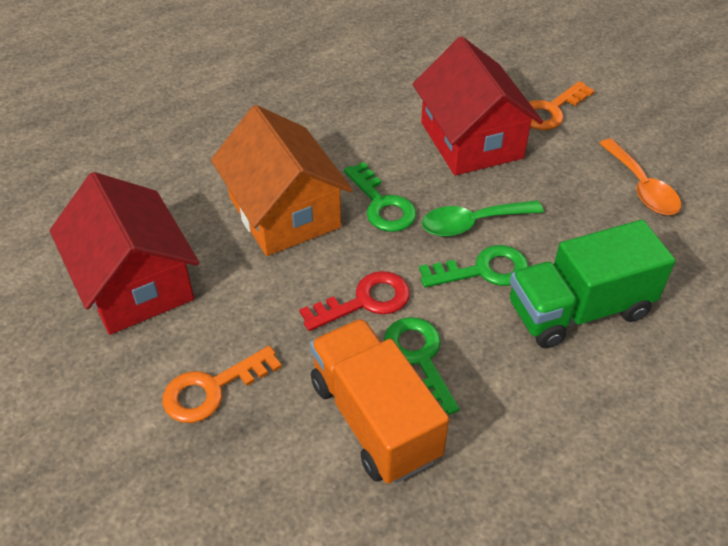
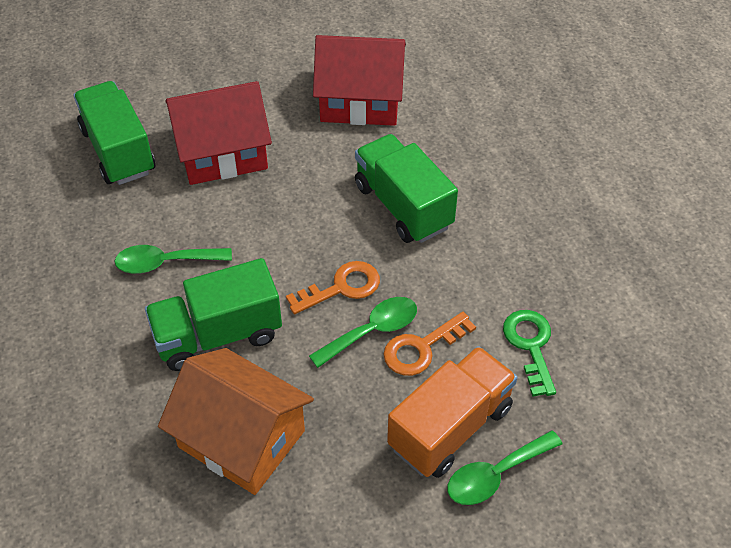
green key: [344,162,416,232] [384,317,459,415] [419,245,529,287] = 3 -> [503,310,556,397] = 1
green spoon: [422,200,544,237] = 1 -> [114,245,232,274] [309,297,417,368] [447,430,562,505] = 3
green truck: [510,220,675,348] = 1 -> [73,81,155,185] [145,258,282,371] [355,134,458,243] = 3
orange spoon: [599,139,681,215] = 1 -> none = 0
red key: [299,271,410,331] = 1 -> none = 0

